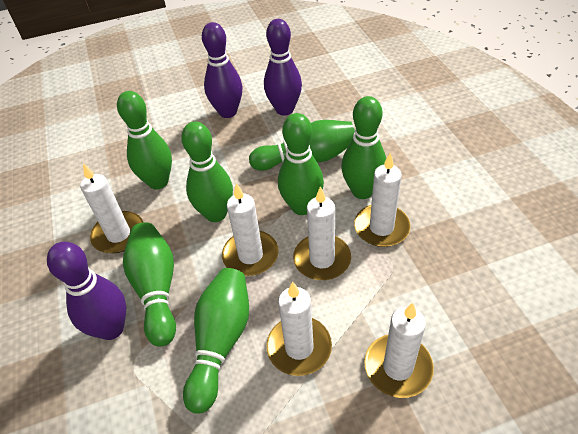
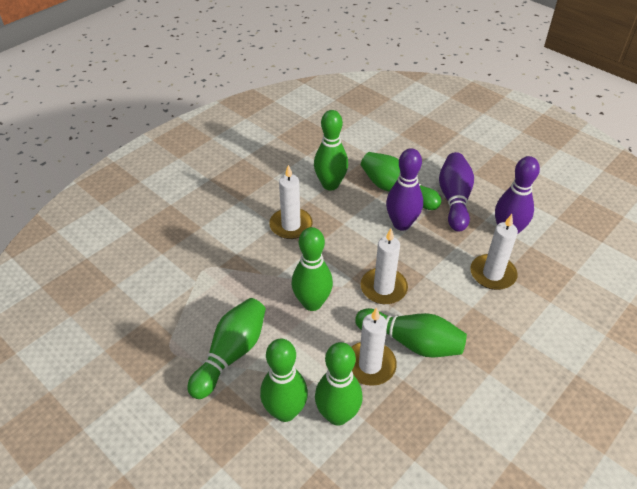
white candle: [80,163,143,253] [222,183,279,276] [266,281,332,376] [293,186,351,280] [354,153,410,247] [364,303,434,398] = 6 -> [269,165,313,239] [352,307,397,386] [361,229,408,304] [470,214,518,290] = 4

